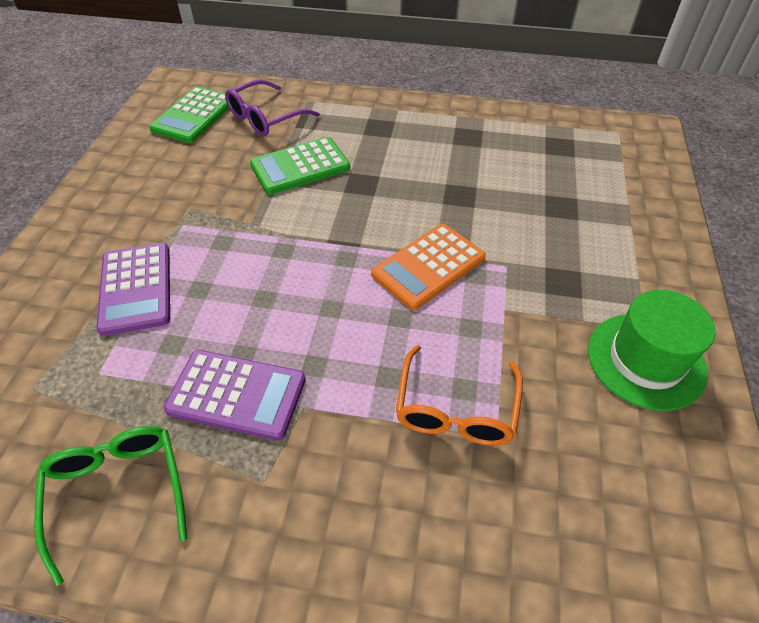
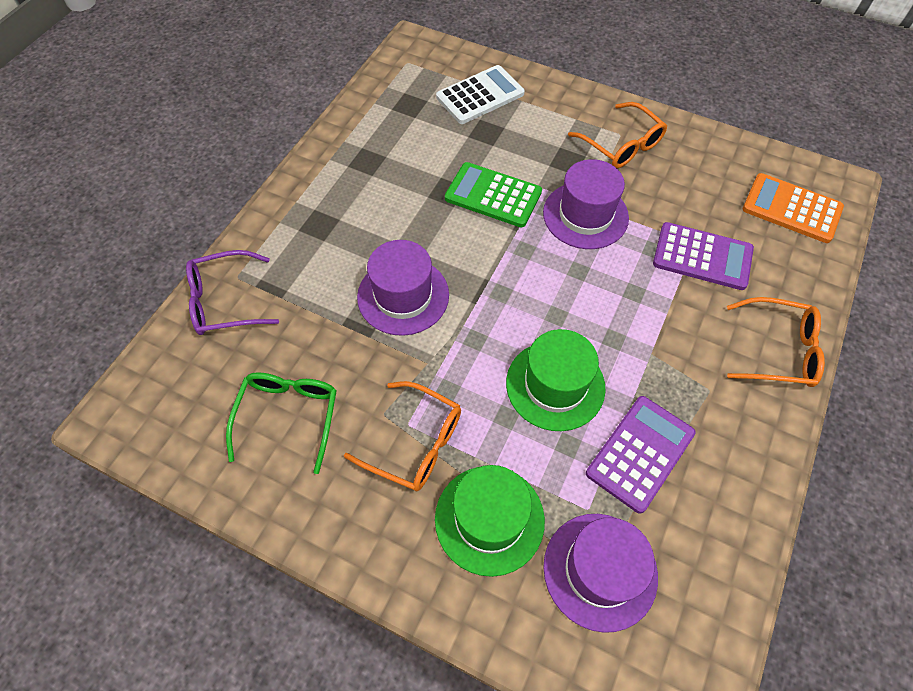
green calculator: [149,86,229,143] [250,137,350,195] = 2 -> [445,162,542,227] = 1
green hat: [588,290,716,411] = 1 -> [435,465,545,577] [506,329,606,431] = 2
orange glasses: [396,345,523,446] = 1 -> [344,381,461,491] [568,102,667,168] [727,297,825,387] = 3
purple hat: none = 0 -> [357,240,449,336] [543,159,629,249] [543,514,658,633] = 3
white calculator: none = 0 -> [436,65,525,124] = 1

